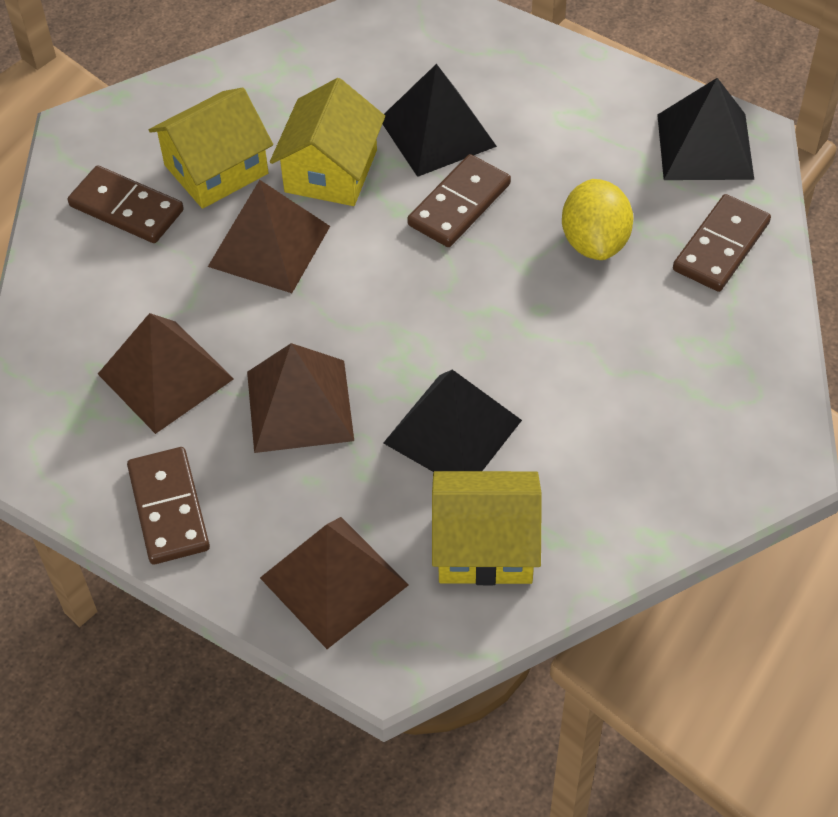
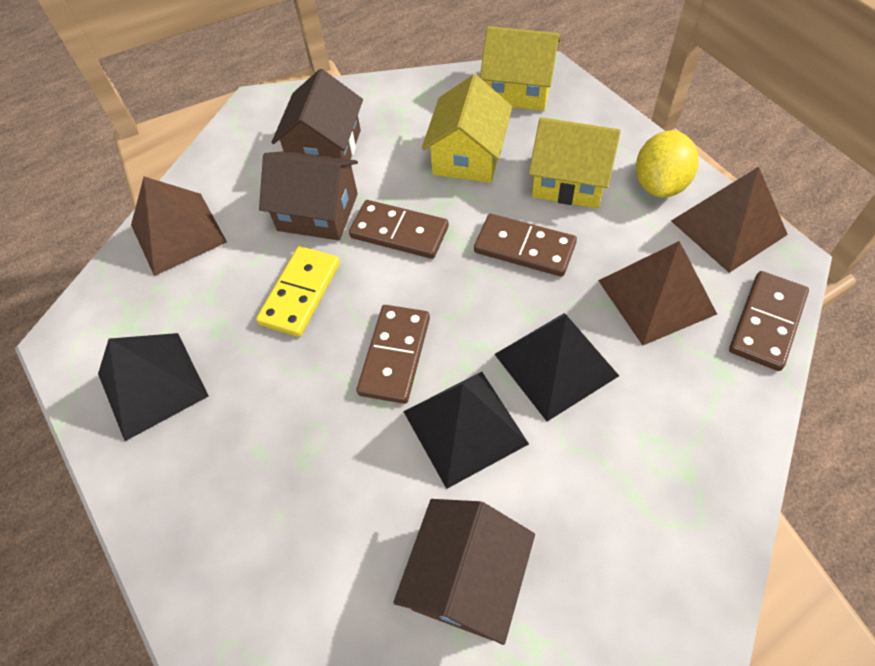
brown house: none = 0 -> [259,151,358,240] [271,69,363,160] [393,499,535,645] = 3
brown pyramid: [98,313,234,434] [208,180,330,293] [247,343,354,453] [260,517,409,649] = 4 -> [131,177,227,276] [598,241,717,346] [671,167,788,273] = 3
yellow domino: none = 0 -> [256,246,340,337] = 1

